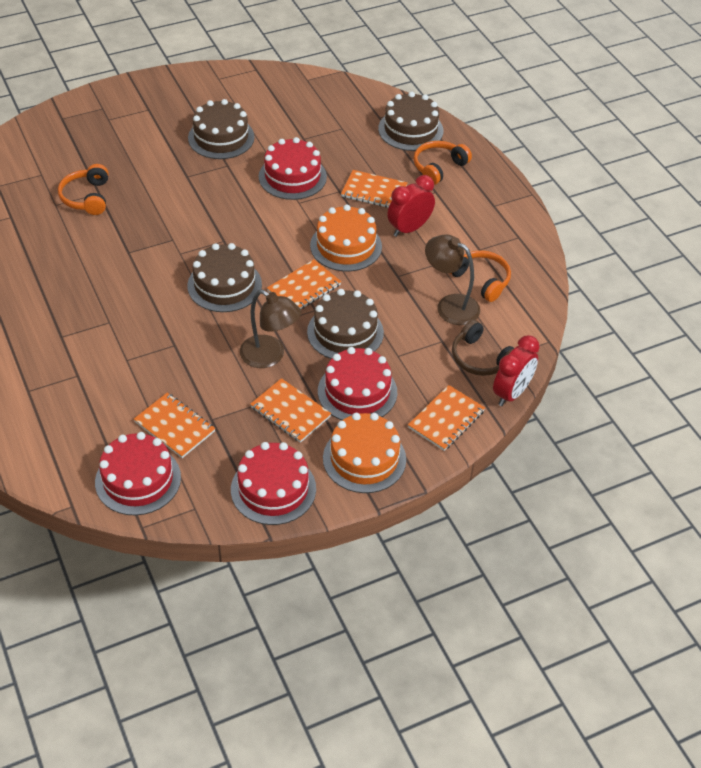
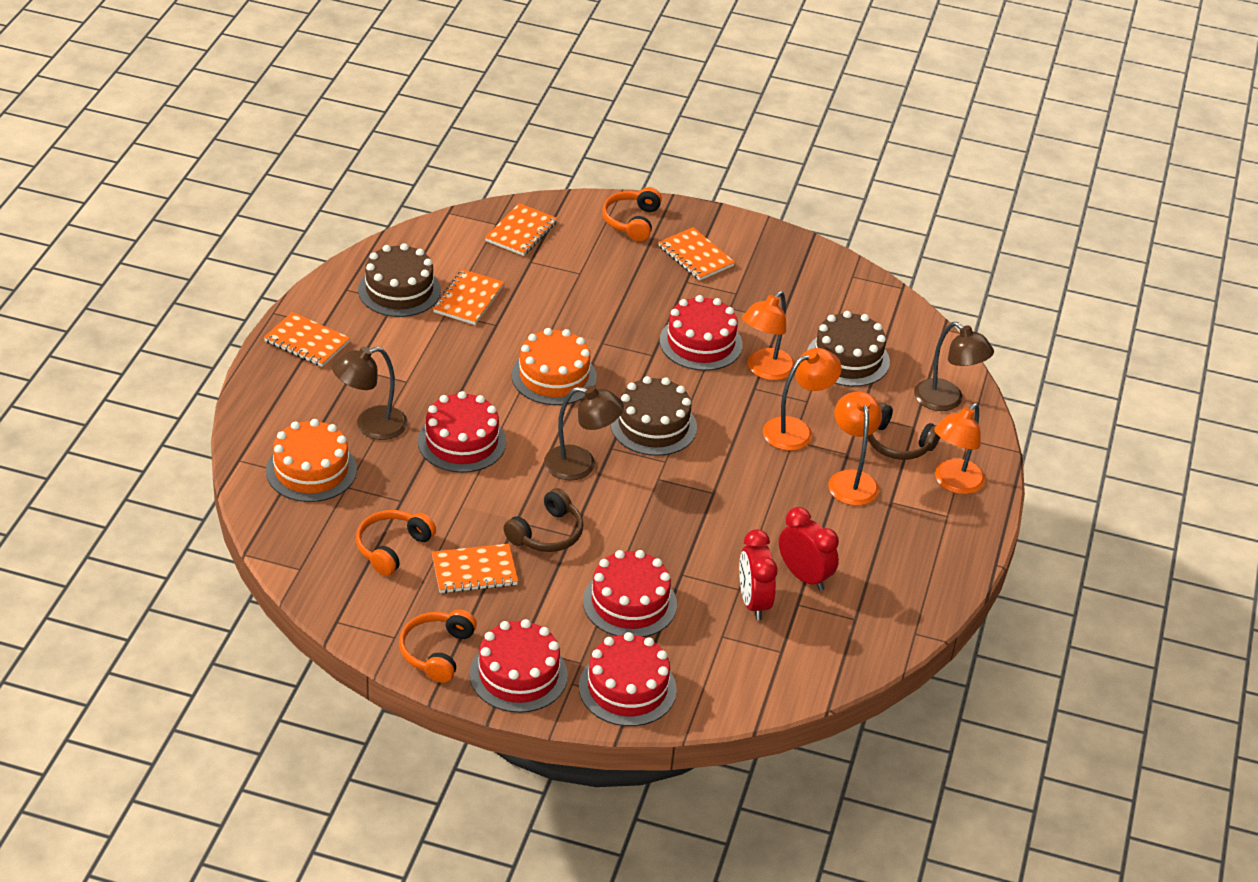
brown cake: [187,243,262,312] [188,99,255,159] [307,289,384,359] [378,92,443,151] = 4 -> [358,243,441,317] [610,376,697,456] [807,311,890,387] = 3
brown headphones: [452,319,514,376] = 1 -> [503,488,583,552] [868,403,940,460] = 2
brown lamp: [240,290,301,368] [425,235,480,325] = 2 -> [332,347,408,440] [544,386,624,480] [914,322,994,411] = 3
orange lamp: none = 0 -> [742,291,795,380] [763,348,842,451] [828,391,882,506] [934,403,985,494] = 4
red cake: [95,432,181,515] [231,442,316,525] [259,137,327,200] [318,347,397,420] = 4 -> [418,391,506,473] [470,619,568,713] [579,632,677,726] [583,550,677,637] [659,295,743,371] = 5

